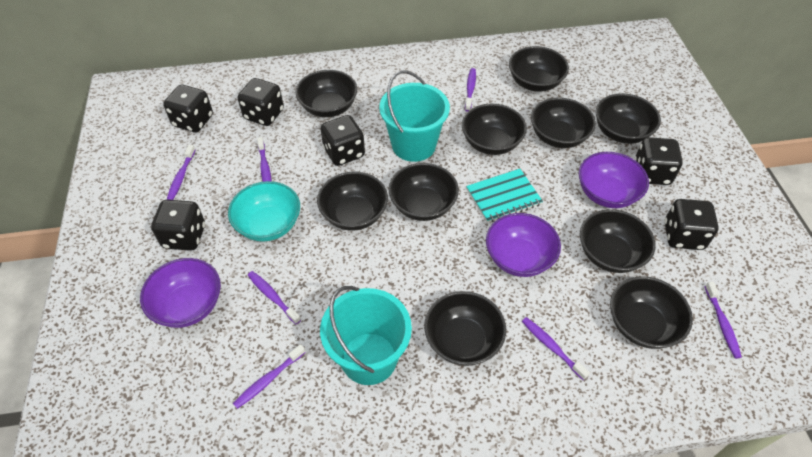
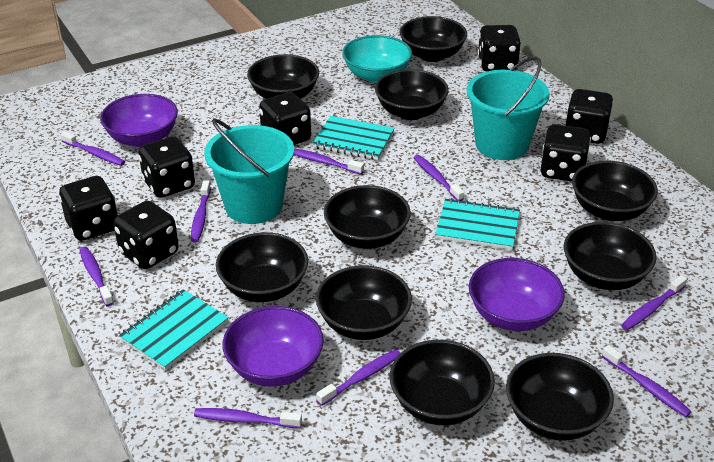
black dice: [151,200,205,251] [163,85,213,132] [238,78,284,126] [320,115,365,166] [634,137,683,185] [664,199,719,250] = 6 -> [59,176,118,241] [113,201,179,269] [138,136,195,198] [259,92,311,145] [478,25,521,72] [541,124,591,181] [565,89,614,144] = 7
purple toothbrush: [167,145,195,200] [233,344,306,409] [248,271,301,324] [257,137,272,182] [465,68,476,112] [522,317,590,380] [705,282,742,358] = 7 -> [61,132,125,166] [80,247,114,306] [191,180,211,242] [194,408,302,428] [294,148,364,175] [316,349,400,406] [414,155,464,201] [602,345,692,417] [621,275,687,330] = 9
turquoise notebook: [466,169,543,223] = 1 -> [119,289,229,370] [312,116,394,160] [435,198,520,250] = 3

